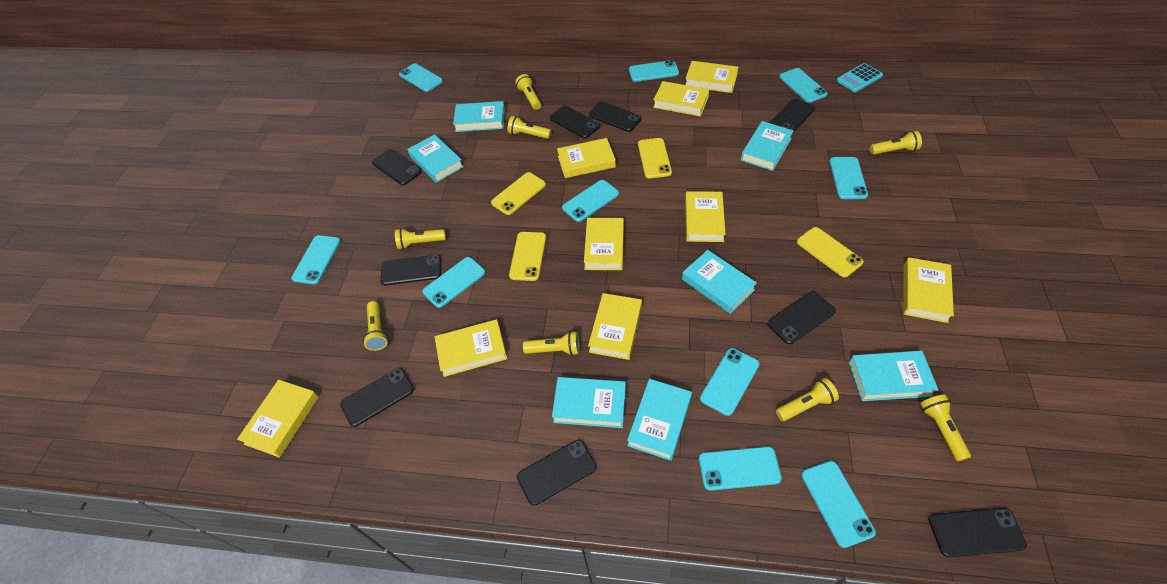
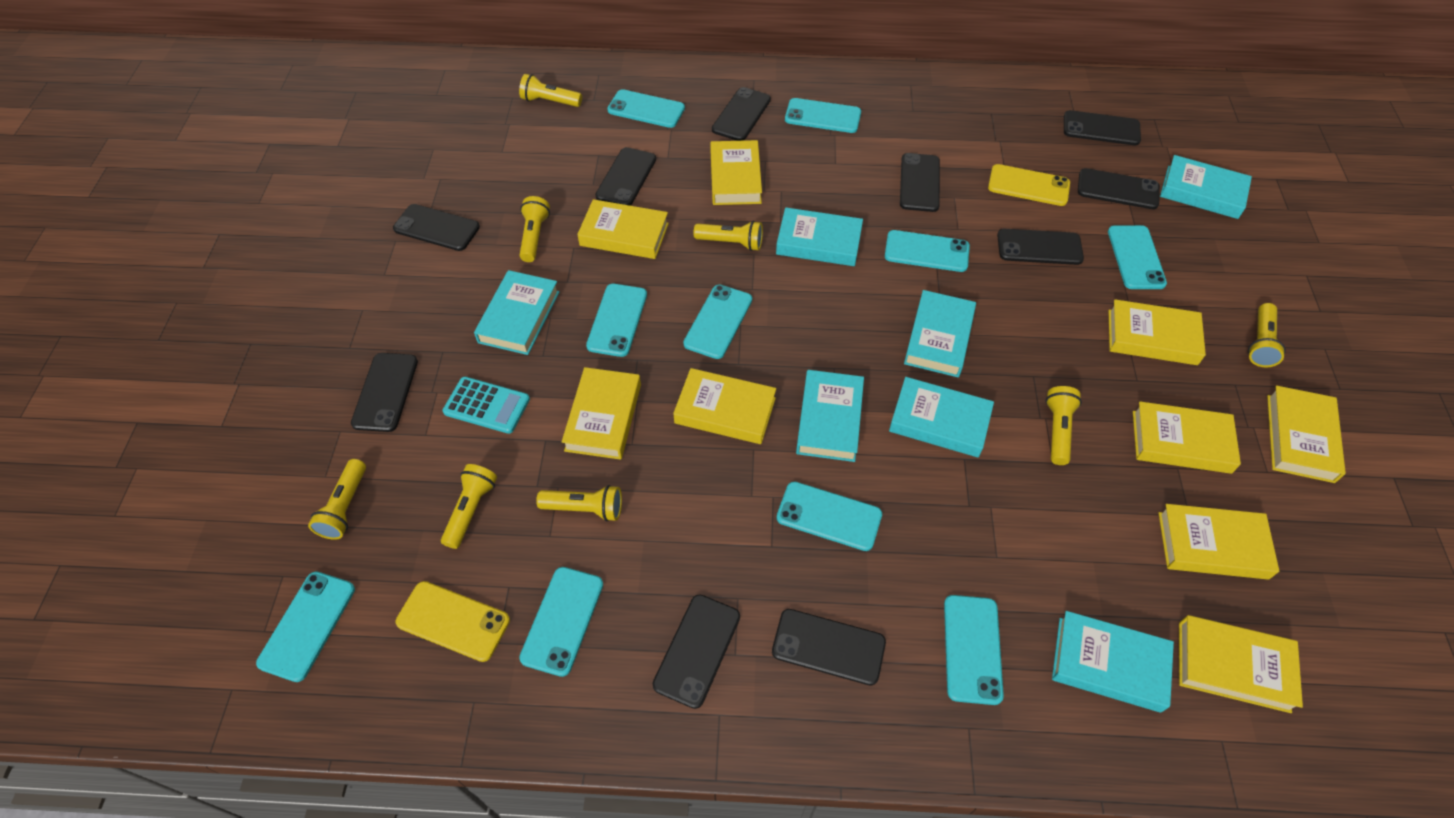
black phone: [340,368,414,427] [372,149,422,185] [380,254,442,285] [517,440,597,506] [550,106,600,138] [589,102,642,132] [767,291,836,344] [769,98,815,134] [928,508,1027,557] = 9 -> [351,353,418,432] [393,204,480,251] [595,147,656,206] [653,594,740,709] [712,87,771,141] [772,609,886,686] [900,153,940,212] [997,229,1084,265] [1064,110,1141,145] [1078,168,1160,209] = 10
yellow phone: [491,172,546,215] [509,232,546,281] [638,138,672,178] [797,227,863,277] = 4 -> [396,581,510,662] [988,164,1070,206] = 2

